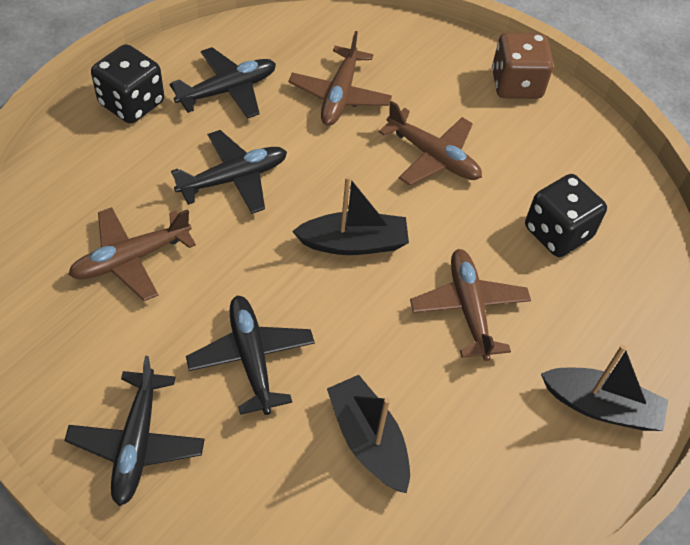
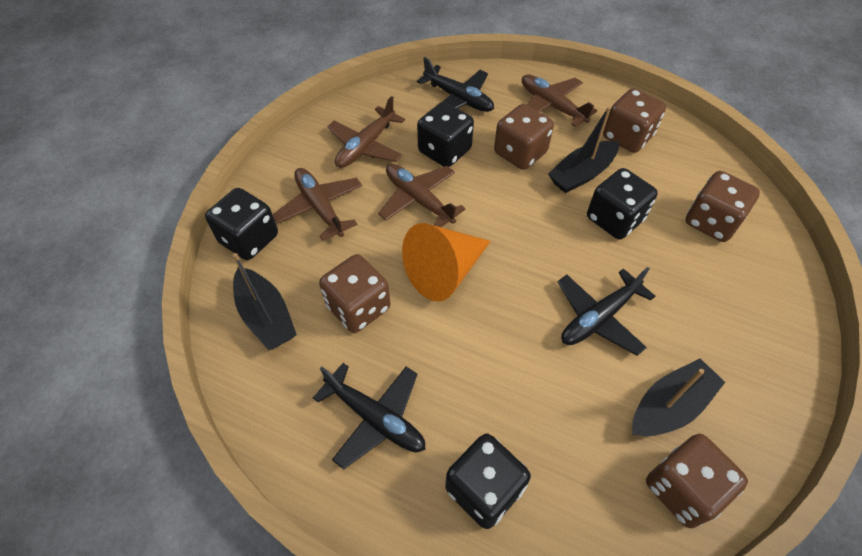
black dice: [91,44,164,124] [525,174,607,257] = 2 -> [205,188,278,260] [417,102,474,167] [445,434,531,529] [587,168,658,239] = 4
black plane: [64,356,205,506] [169,47,276,119] [171,130,287,214] [186,296,315,415] = 4 -> [313,363,426,469] [417,57,494,112] [558,267,655,356] = 3
brown dice: [492,33,554,99] = 1 -> [319,254,390,333] [494,104,554,170] [603,88,666,153] [646,434,748,528] [685,171,760,242] = 5
orange cone: none = 0 -> [402,223,491,302] = 1

